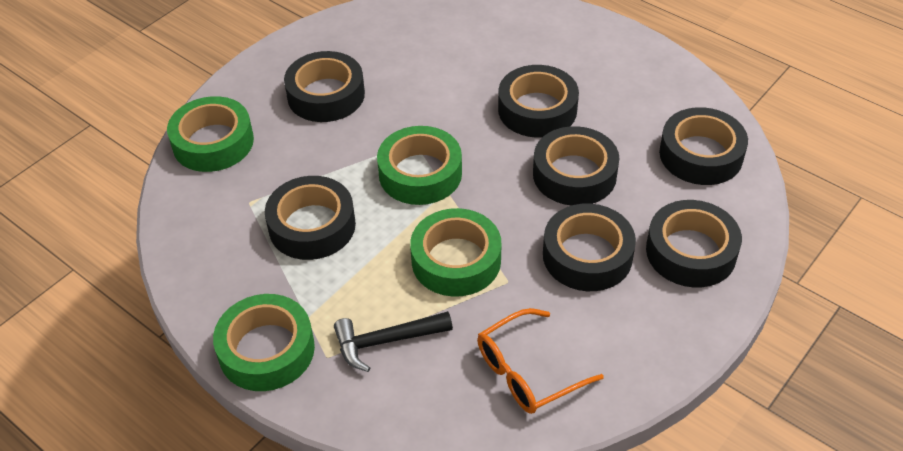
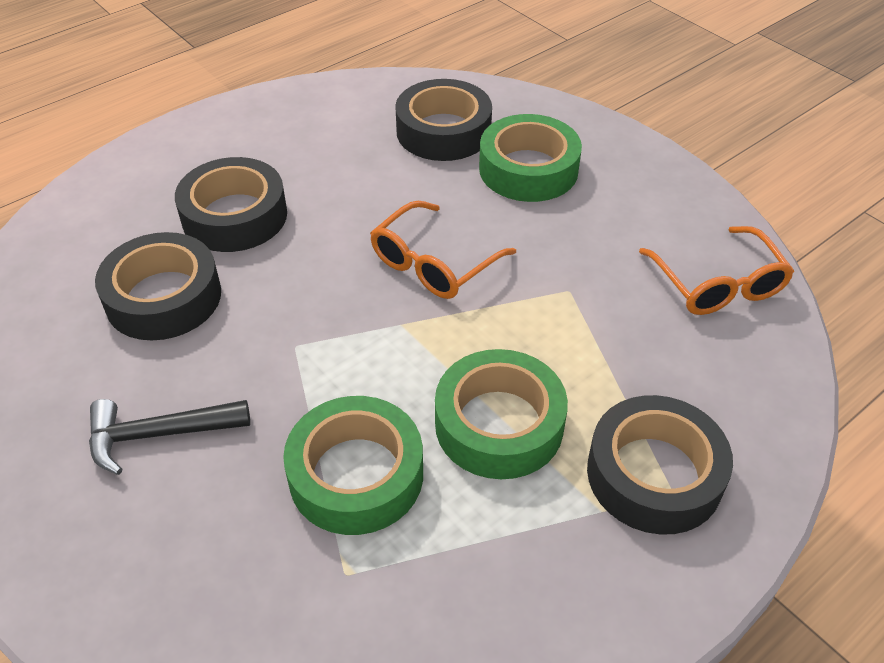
black tape: [265,176,356,260] [284,51,365,122] [498,65,579,138] [533,126,620,206] [543,204,636,291] [646,200,742,288] [659,107,748,185] = 7 -> [95,232,221,340] [175,157,287,252] [395,79,492,161] [587,395,733,535] = 4
green tape: [167,96,254,172] [213,294,315,391] [377,126,462,205] [410,208,501,297] = 4 -> [283,396,423,535] [435,349,568,479] [479,114,582,202] = 3
orange glasses: [477,308,604,414] = 1 -> [370,201,516,299] [639,226,794,315] = 2

